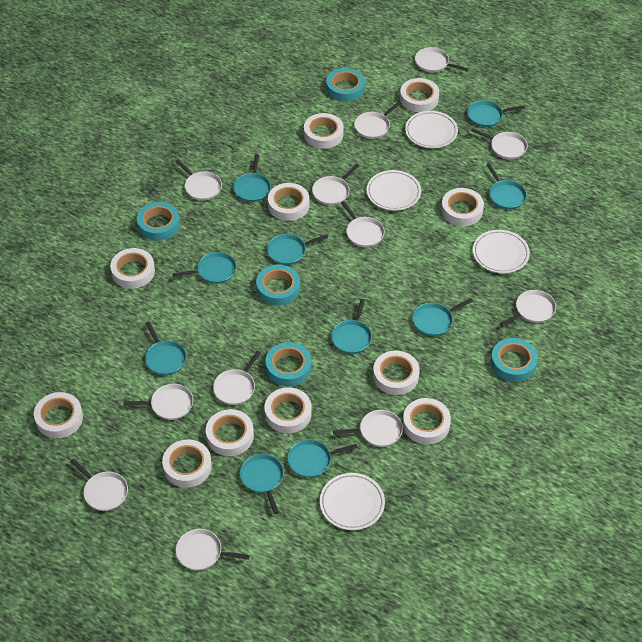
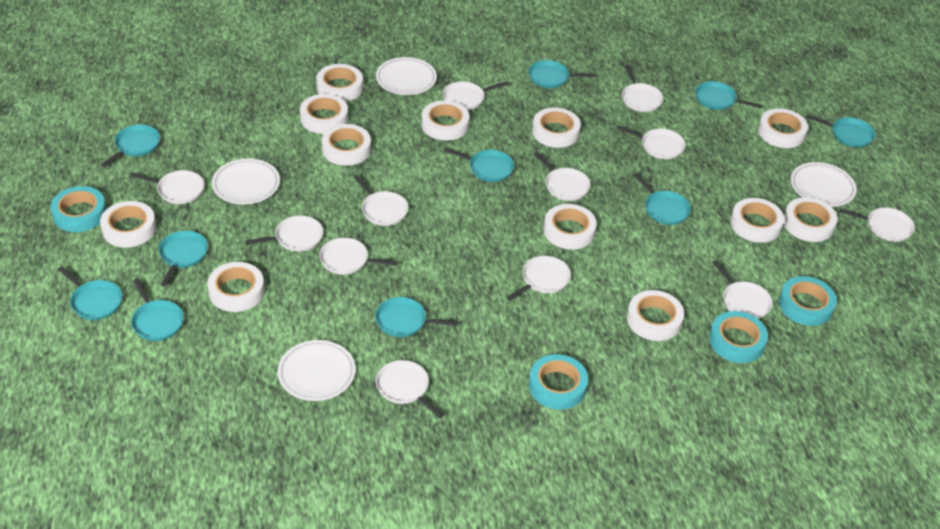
turquoise tape: [137,202,180,241] [256,265,300,306] [266,342,312,386] [326,68,365,102] [491,338,538,382] = 5 -> [50,186,107,232] [529,354,588,410] [709,311,768,363] [779,276,837,326] = 4
white tape: [34,392,83,438] [110,248,155,289] [162,440,212,488] [206,409,254,456] [264,387,312,433] [268,183,309,221] [304,113,344,149] [373,351,420,395] [400,78,439,112] [403,398,451,444] [441,188,484,226] = 11 -> [100,201,156,248] [207,262,265,312] [300,94,348,134] [316,64,363,102] [322,124,371,166] [422,100,469,140] [532,108,581,148] [544,204,597,250] [627,290,684,341] [730,198,784,243] [758,108,808,148] [784,197,838,242] = 12

